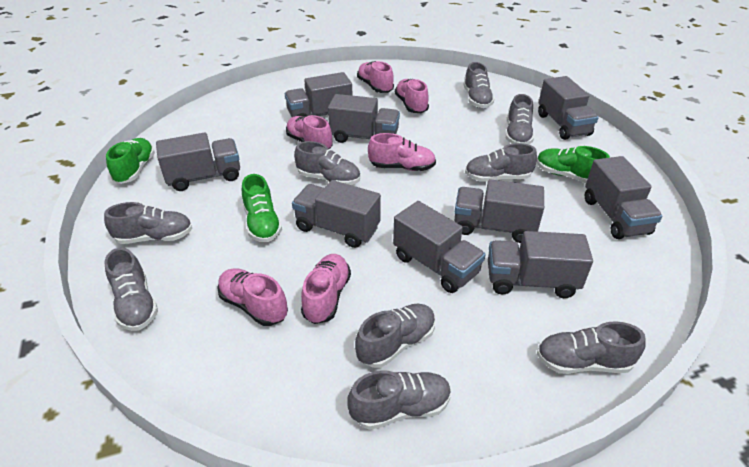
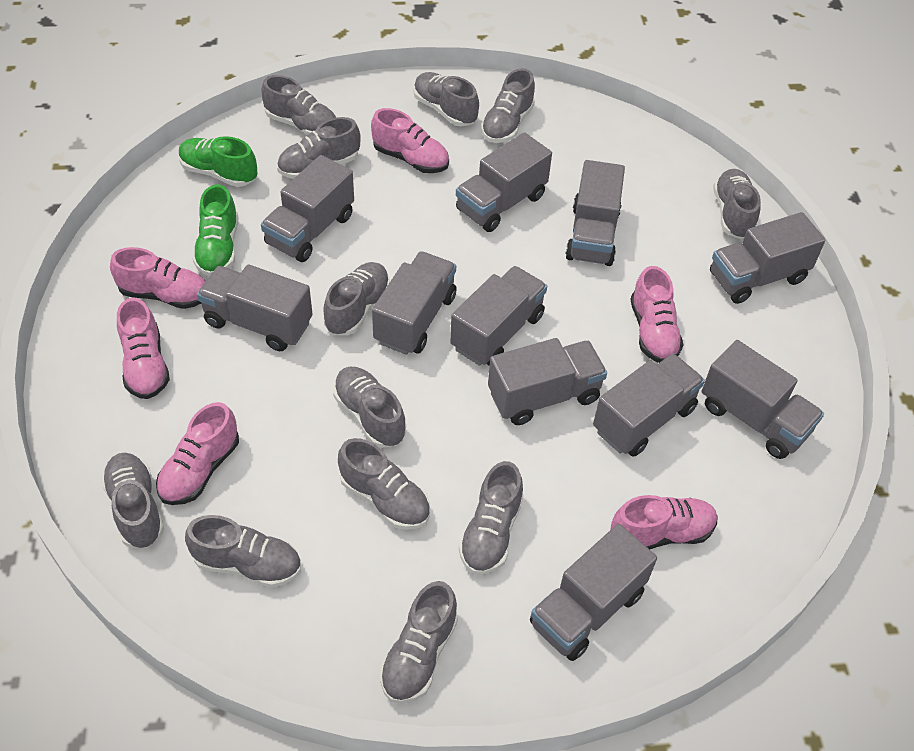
green shoe: [106,138,155,184] [242,174,282,243] [537,146,610,183] = 3 -> [179,136,257,187] [192,184,238,276] = 2
grey shoe: [104,202,192,244] [104,247,158,331] [294,141,360,185] [347,370,451,430] [355,304,435,368] [464,62,494,108] [465,143,537,182] [506,94,534,144] [537,321,646,374] = 9 -> [101,453,164,548] [185,515,301,588] [261,75,337,135] [277,117,361,179] [323,262,390,335] [333,367,406,448] [338,438,430,530] [380,581,458,703] [414,72,479,127] [459,461,523,574] [481,68,535,143] [713,169,761,239] = 12
grey truck: [156,132,240,191] [285,72,353,117] [292,180,381,248] [328,94,400,143] [393,201,486,293] [454,179,544,243] [488,231,593,298] [538,76,599,140] [585,156,663,239] = 9 -> [197,264,313,351] [261,155,354,262] [372,251,457,355] [450,266,547,366] [456,132,552,232] [488,338,607,425] [530,524,657,661] [565,160,625,266] [593,353,705,457] [702,340,824,459] [710,212,825,304] = 11

